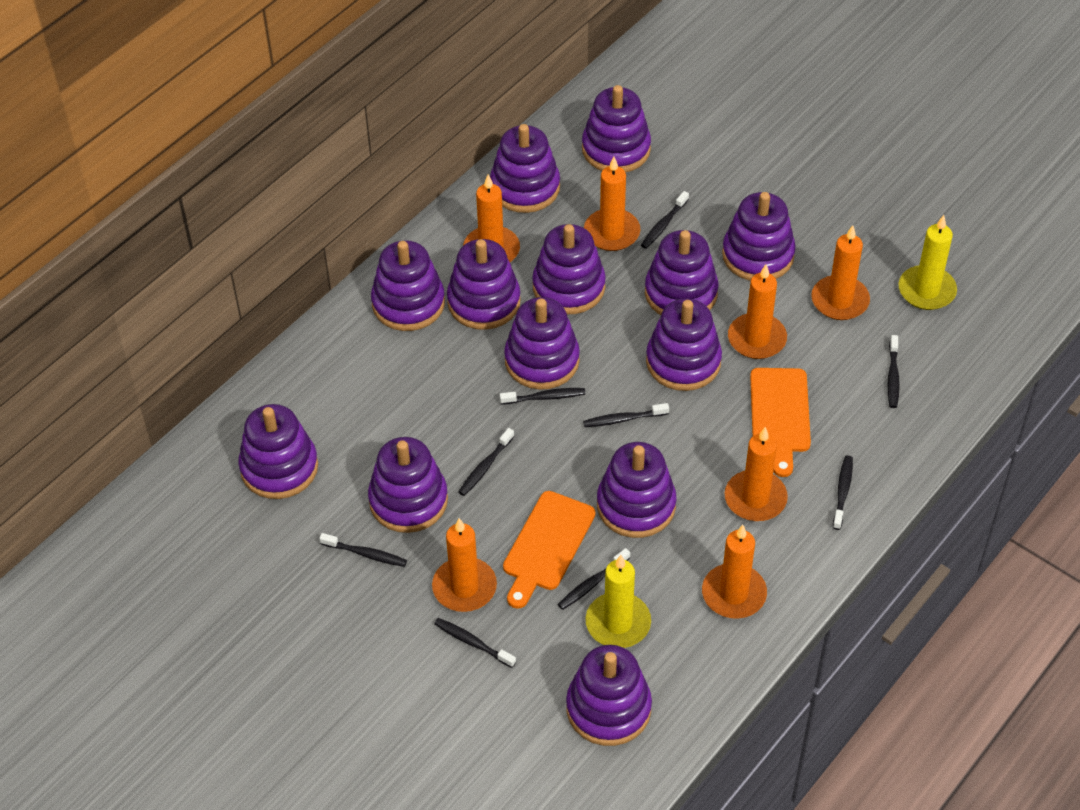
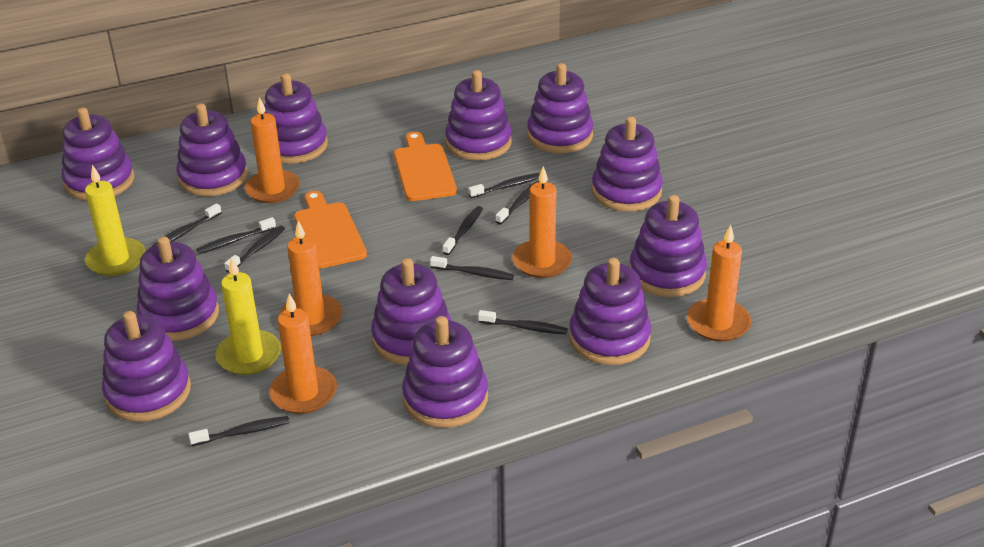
orange candle: [432,518,497,612] [463,175,520,262] [584,157,640,251] [702,525,767,619] [725,427,788,521] [728,265,787,359] [811,225,870,320] = 7 -> [245,97,300,203] [269,293,337,414] [279,221,343,336] [512,166,572,278] [687,225,751,342] = 5
purple stacking toy: [239,404,318,499] [368,437,448,533] [371,240,445,331] [447,239,521,330] [490,124,560,213] [504,297,580,390] [532,224,606,314] [566,645,652,746] [582,85,651,173] [597,442,677,538] [645,230,719,315] [646,298,722,391] [722,192,796,281] = 13 -> [62,107,134,200] [102,311,191,422] [137,236,219,341] [176,103,248,196] [264,73,328,164] [371,258,452,365] [402,316,488,428] [445,70,512,161] [527,63,594,153] [569,258,651,365] [592,116,663,212] [629,195,707,297] = 12

